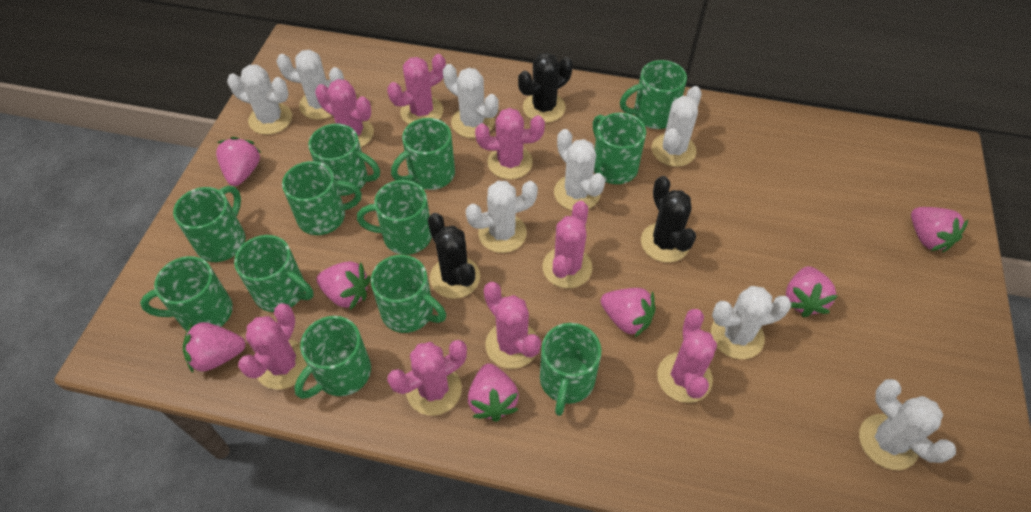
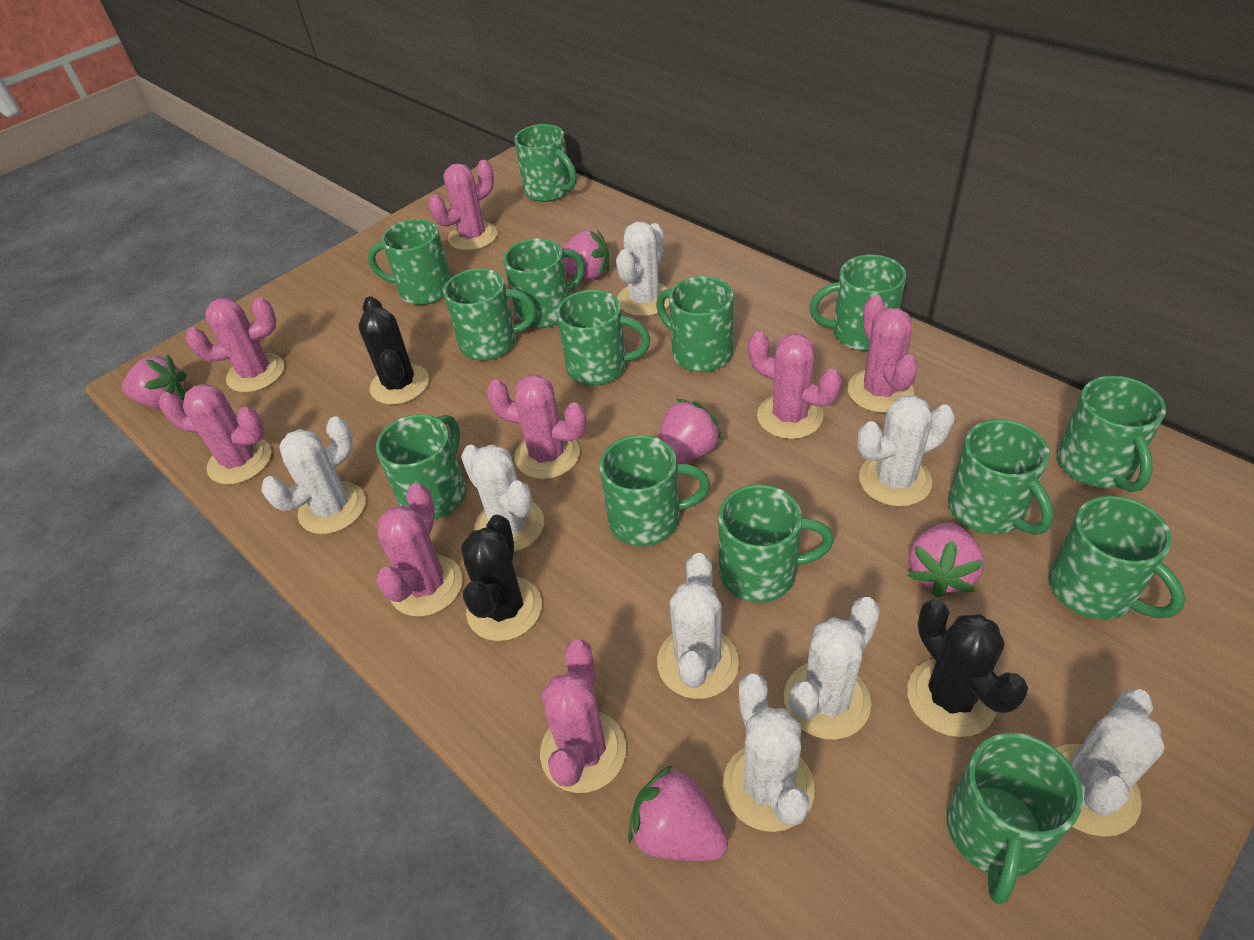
green mug: [140,256,233,331] [173,186,245,262] [234,235,314,312] [282,161,361,235] [294,316,371,399] [308,124,380,196] [357,180,432,255] [371,255,446,333] [391,118,455,190] [540,323,601,416] [593,113,646,184] [620,60,687,129] = 12 -> [368,219,451,305] [376,414,466,519] [443,268,536,360] [503,238,585,328] [514,124,577,202] [556,290,650,386] [599,435,710,546] [656,276,734,372] [718,485,834,603] [809,255,906,351] [947,733,1083,904] [948,419,1054,535] [1049,496,1185,620] [1057,376,1166,492] = 14
pink strawberry: [183,322,246,373] [216,137,261,186] [316,261,371,310] [468,363,519,422] [601,288,656,338] [786,266,837,318] [911,207,968,252] = 7 -> [122,354,187,409] [561,229,609,279] [628,765,728,861] [658,399,723,464] [907,522,984,597] = 5

